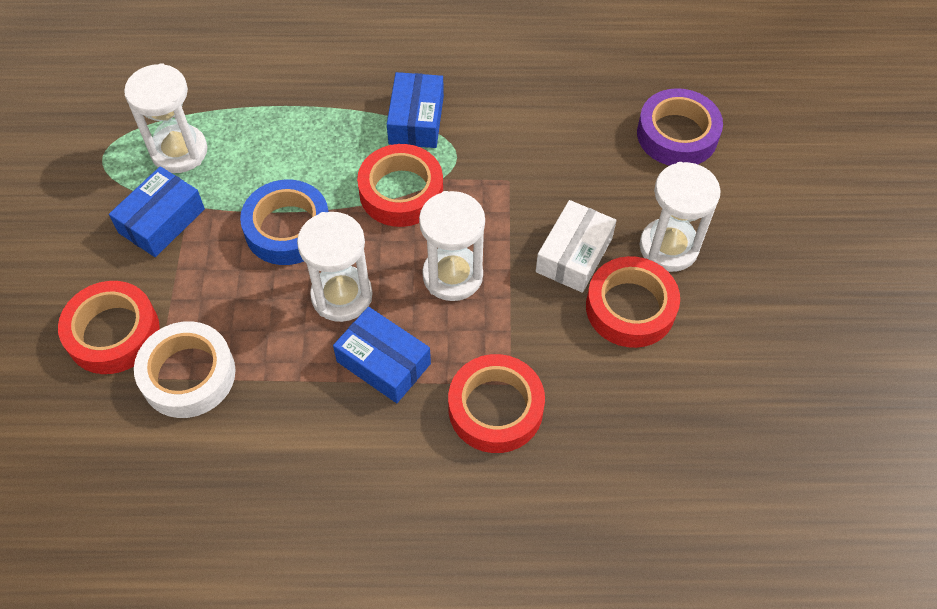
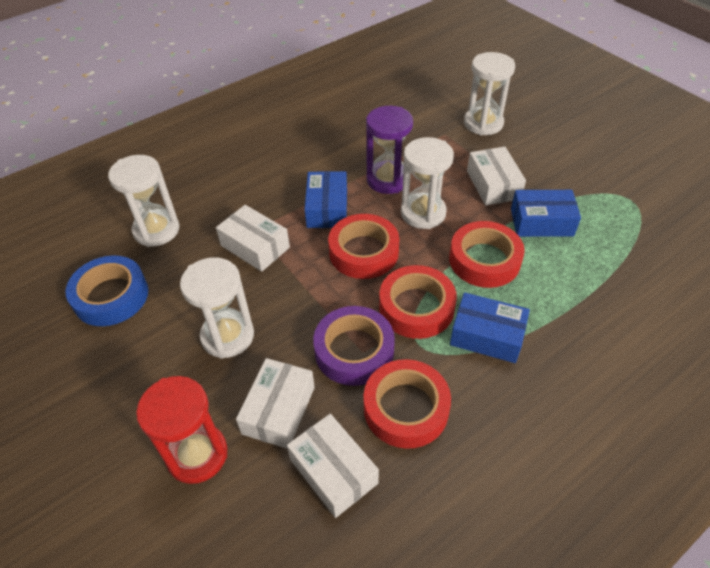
purple hourglass: none = 0 -> [366,106,413,194] = 1
red hourglass: none = 0 -> [136,376,227,484] = 1
white box: [536,200,617,293] = 1 -> [216,205,290,272] [236,358,315,449] [287,414,379,518] [467,147,526,205] = 4
white tape: [134,321,236,418] = 1 -> none = 0

